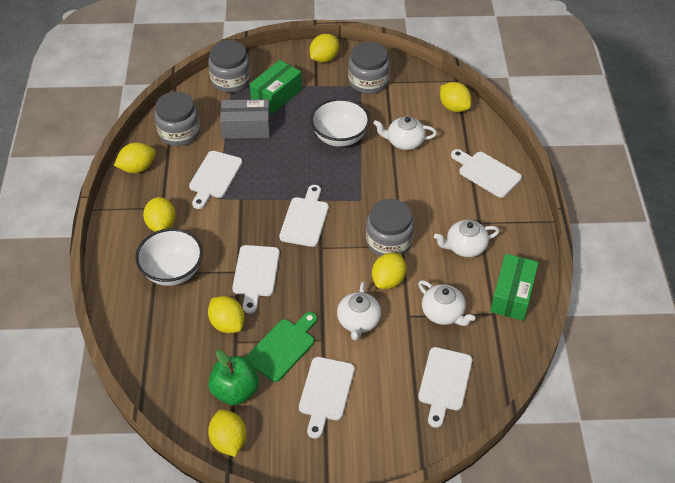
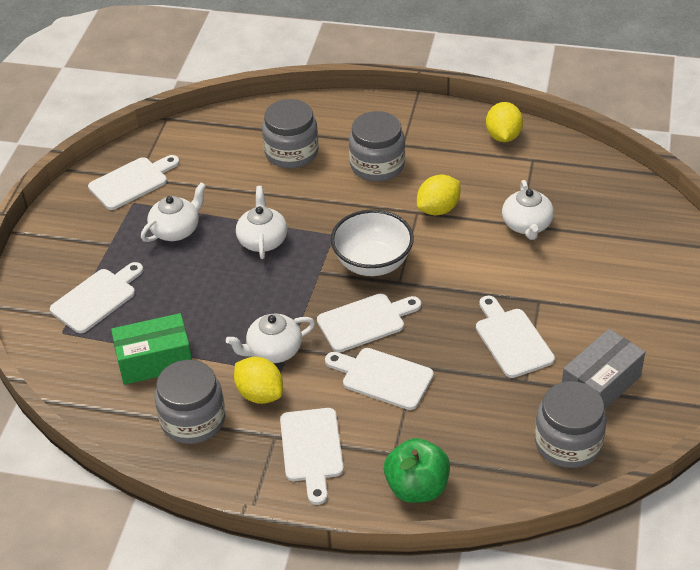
green box: [250,60,302,114] [490,254,539,321] = 2 -> [111,313,192,385] = 1
green cutting board: [246,312,317,382] = 1 -> none = 0
white bowl: [135,228,203,286] [310,98,370,147] = 2 -> [331,209,414,276] = 1
yellow lemon: [114,143,156,173] [143,197,176,232] [208,296,245,333] [208,409,246,457] [310,34,339,63] [372,253,406,289] [440,82,471,112] = 7 -> [234,357,283,404] [417,175,460,215] [486,102,523,142] = 3

